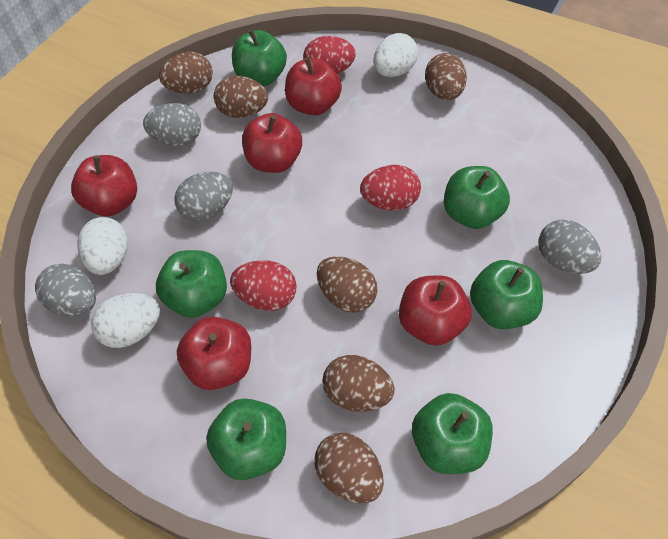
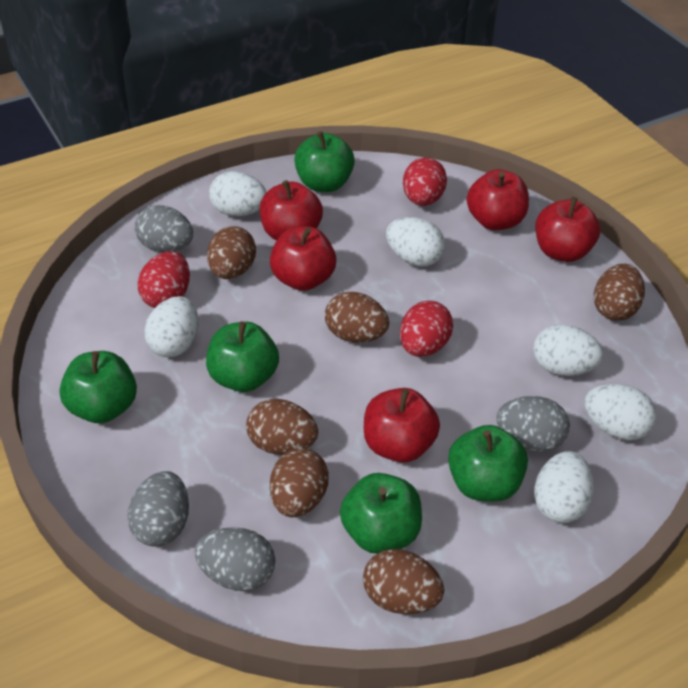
green apple: [156,250,227,318] [206,398,286,480] [232,29,287,86] [412,393,493,474] [444,166,510,229] [470,260,543,329] = 6 -> [60,351,137,423] [206,321,279,392] [294,131,355,192] [340,473,422,554] [448,425,528,502] = 5
white egg: [77,217,128,275] [91,293,160,348] [373,33,418,77] = 3 -> [144,296,199,357] [209,171,266,216] [386,217,445,267] [533,324,603,376] [534,451,594,523] [584,384,657,441] = 6

